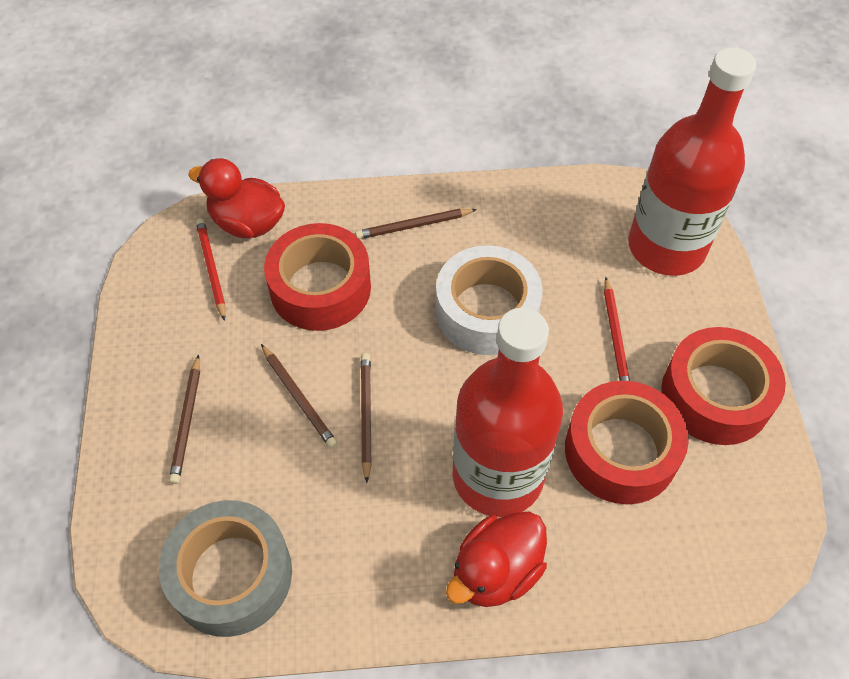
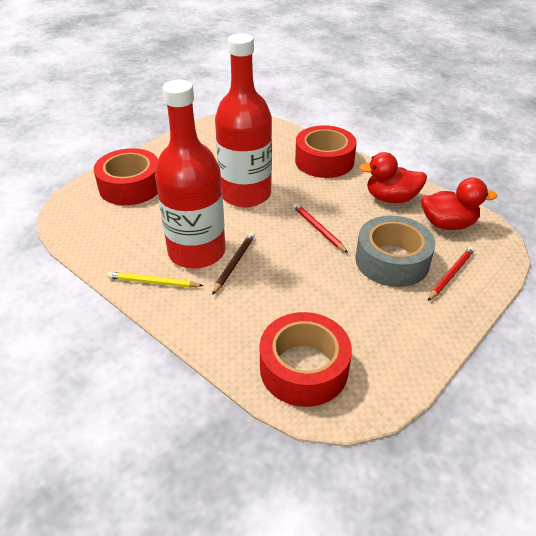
brown pencil: [169,354,200,484] [261,344,337,448] [355,209,477,239] [360,353,372,483] = 4 -> [212,232,255,295] = 1
white tape: [436,245,542,355] = 1 -> none = 0
yellow pencil: none = 0 -> [107,272,204,288] = 1

